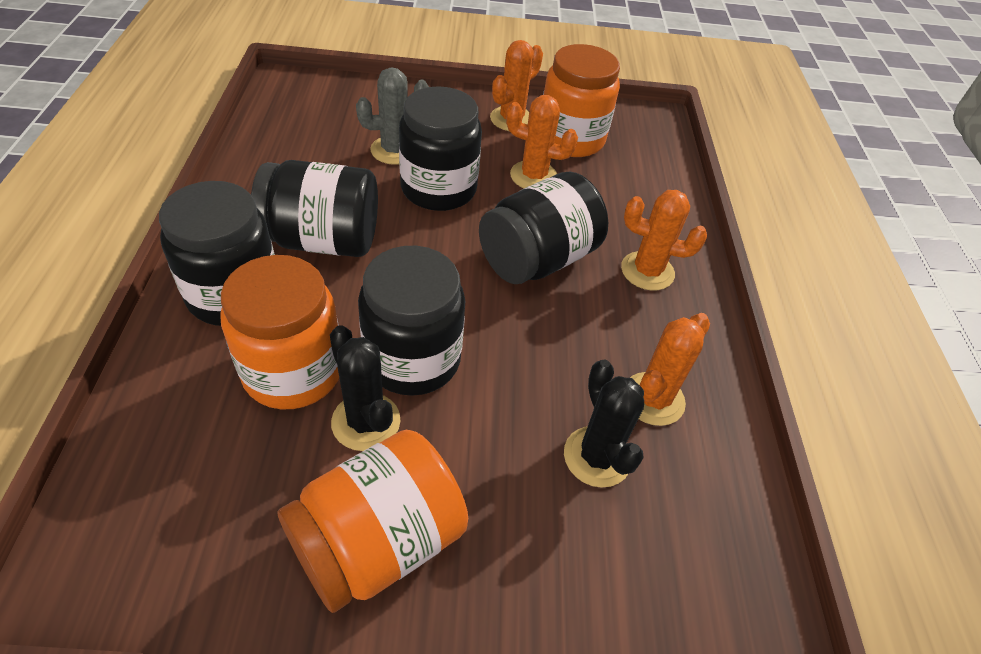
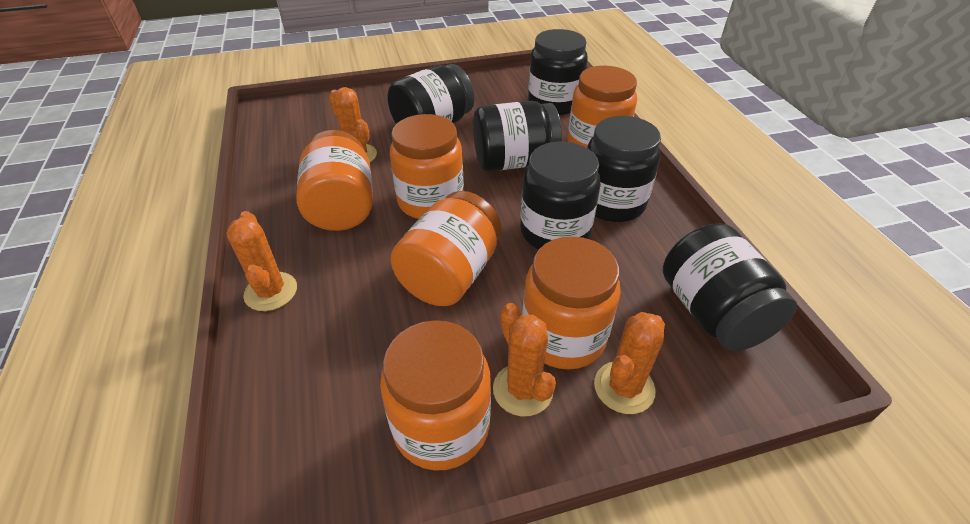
black cactus: [330,325,400,451] [564,359,644,488] = 2 -> none = 0
black jar: [159,181,275,326] [251,160,378,257] [358,246,466,396] [399,86,482,211] [479,172,608,284] = 5 -> [387,64,474,124] [473,101,562,172] [520,142,601,249] [528,29,588,115] [587,116,661,222] [663,223,797,351] = 6
grey cactus: [356,68,429,165] = 1 -> none = 0
orange jar: [220,255,339,409] [277,430,468,613] [543,44,620,157] = 3 -> [296,130,373,231] [380,320,491,471] [390,114,464,219] [390,191,501,306] [522,236,621,370] [568,66,637,148] = 6

